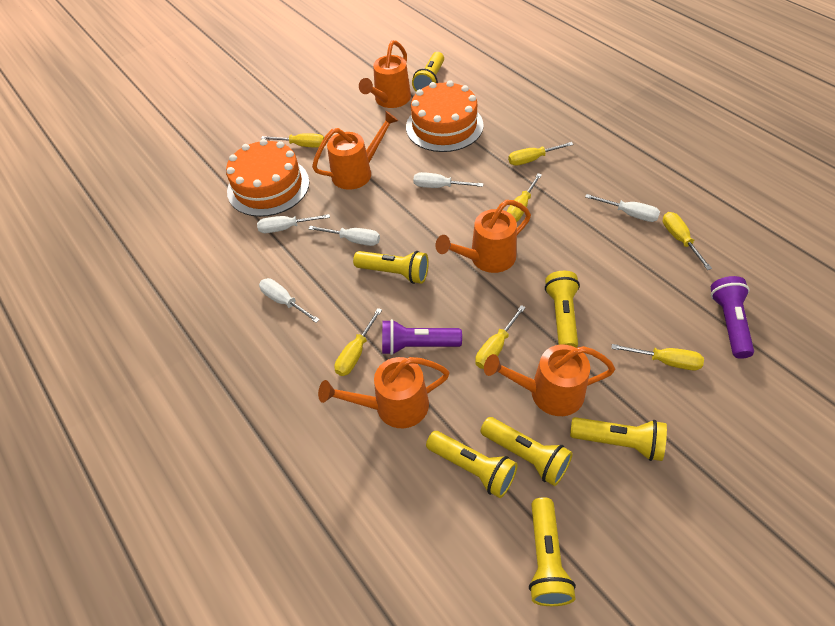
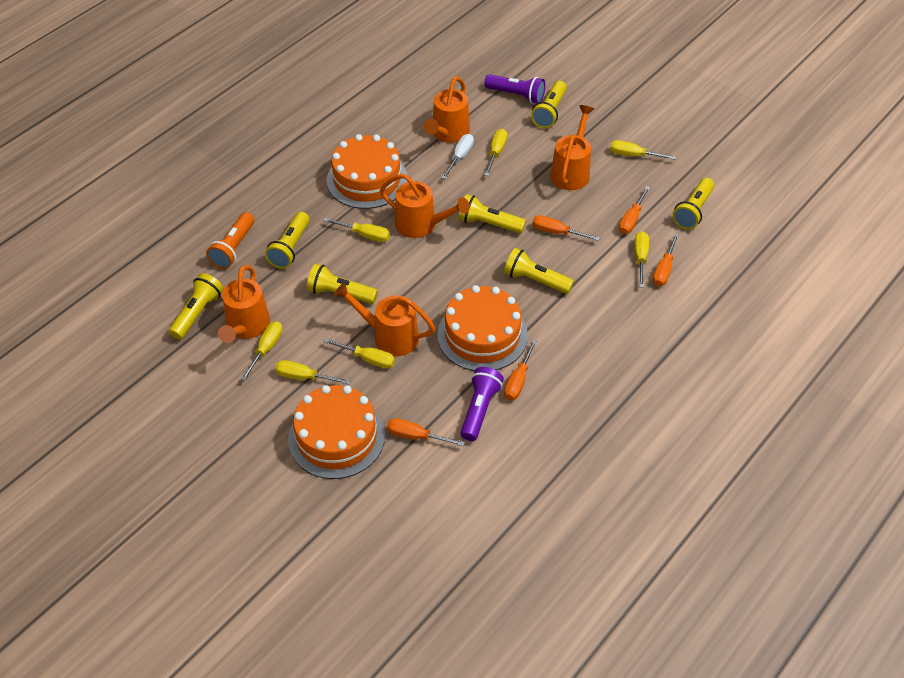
orange cake: [226,139,310,217] [406,80,484,152] = 2 -> [288,385,385,479] [327,134,407,209] [437,285,528,371] = 3
orange flashlight: none = 0 -> [206,212,254,269] = 1
orange screwdriver: none = 0 -> [387,418,465,446] [504,339,537,400] [532,215,600,241] [619,186,650,234] [653,233,679,286] = 5
white screwdriver: [257,214,330,233] [259,278,320,323] [309,226,380,246] [413,172,484,188] [585,194,660,222] = 5 -> [442,134,474,179] = 1

